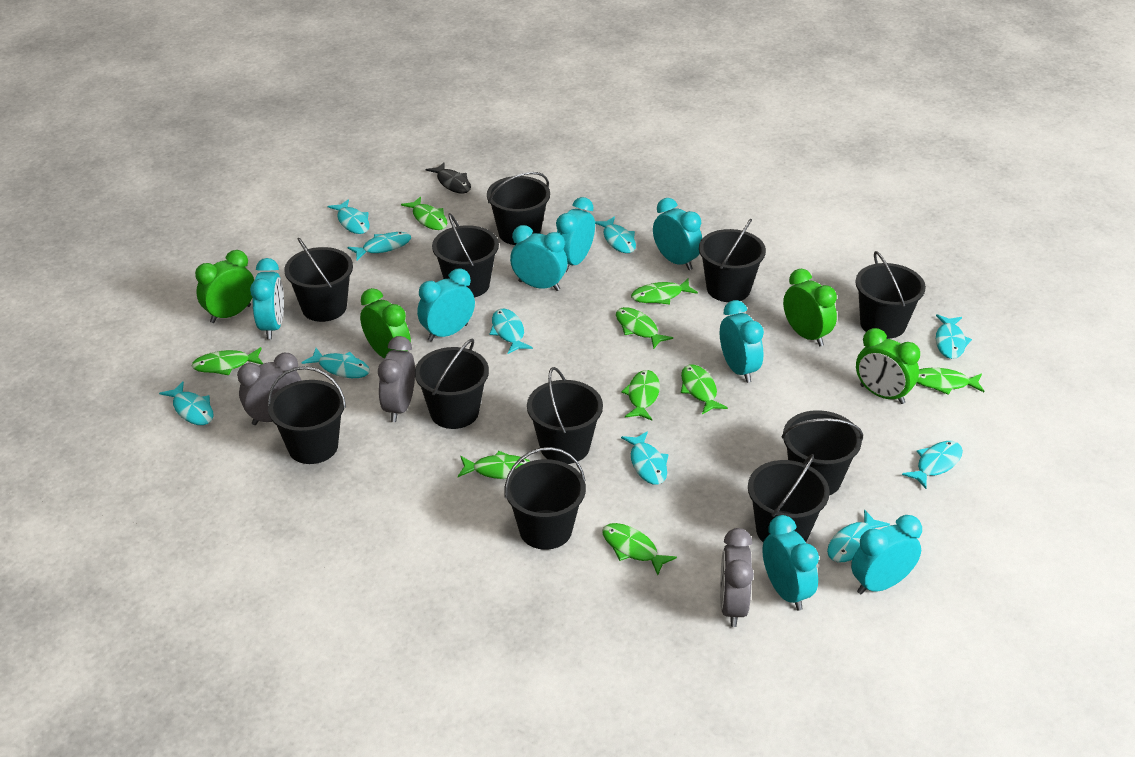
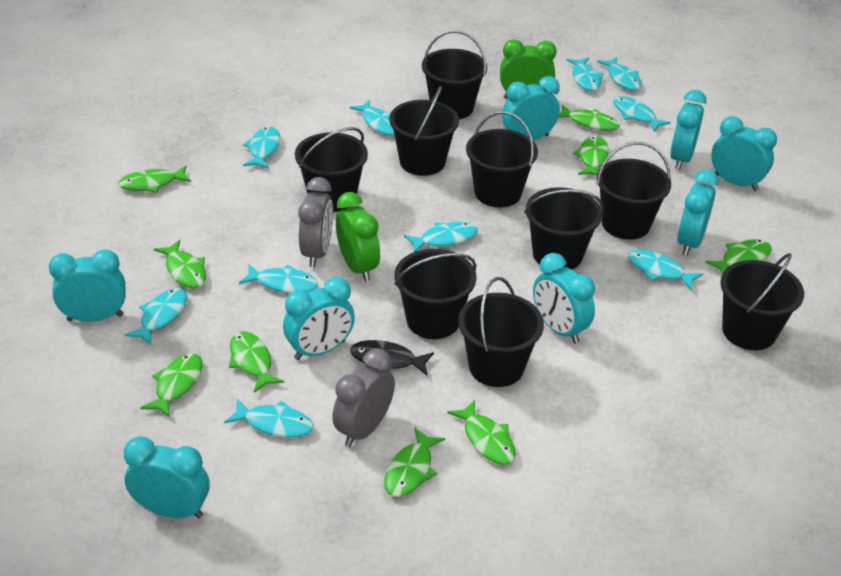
black bucket: [268,366,346,464] [284,238,353,322] [415,338,489,429] [432,213,499,297] [487,172,550,245] [505,447,586,550] [527,367,603,464] [699,219,766,302] [748,454,830,542] [782,410,863,495] [855,251,926,339] = 11 -> [295,127,368,212] [389,86,459,176] [394,249,476,339] [422,30,487,119] [458,277,544,387] [466,111,538,207] [524,187,604,269] [597,142,671,240] [720,253,804,350] = 9
green clock: [195,250,254,323] [360,288,411,359] [783,269,837,346] [856,328,920,404] = 4 -> [336,192,380,282] [500,39,557,99] = 2
grey clock: [237,353,302,425] [378,336,415,422] [720,528,754,627] = 3 -> [298,177,333,267] [332,348,395,447] = 2

